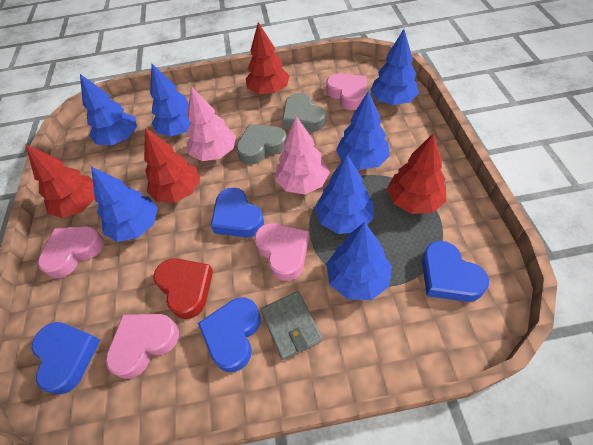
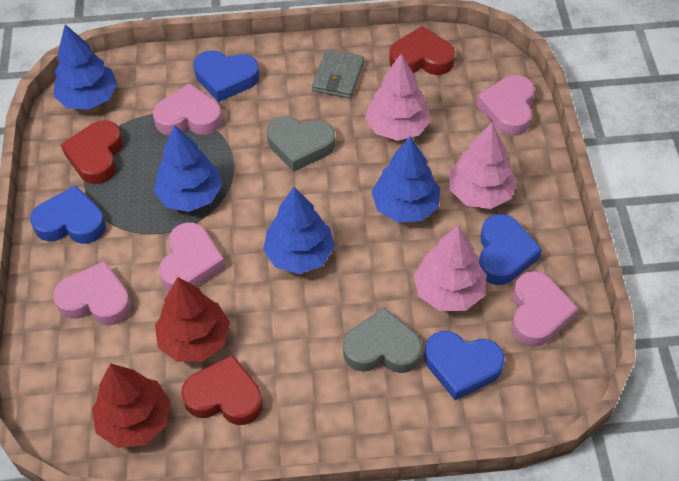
blue tree: [80,74,137,145] [91,167,158,242] [150,64,190,137] [315,155,374,234] [326,222,392,300] [336,91,390,170] [370,29,419,105] = 7 -> [54,24,118,110] [154,125,222,212] [263,187,335,274] [371,136,440,223] = 4
pink heart: [38,226,104,279] [106,314,179,379] [254,223,309,281] [326,73,367,110] = 4 -> [53,261,131,325] [153,83,222,135] [159,222,226,291] [476,75,535,136] [512,271,578,347] = 5
pink tree: [187,86,236,161] [275,116,330,194] = 2 -> [365,54,431,141] [414,226,487,311] [449,122,517,209] = 3
red heart: [153,258,213,319] = 1 -> [61,120,123,184] [181,355,263,425] [389,26,455,75] = 3
red tree: [25,144,95,218] [144,128,200,203] [246,22,290,94] [387,133,446,214] = 4 -> [92,363,171,448] [155,277,230,362] = 2

